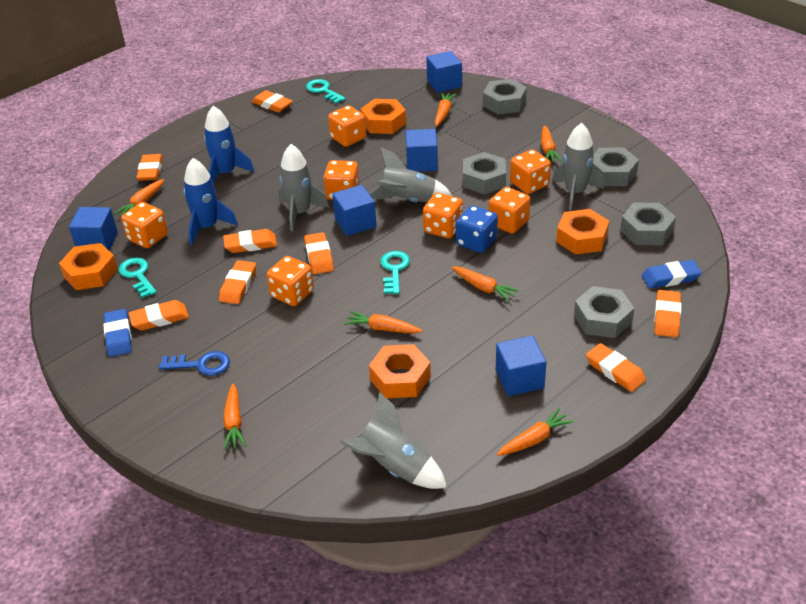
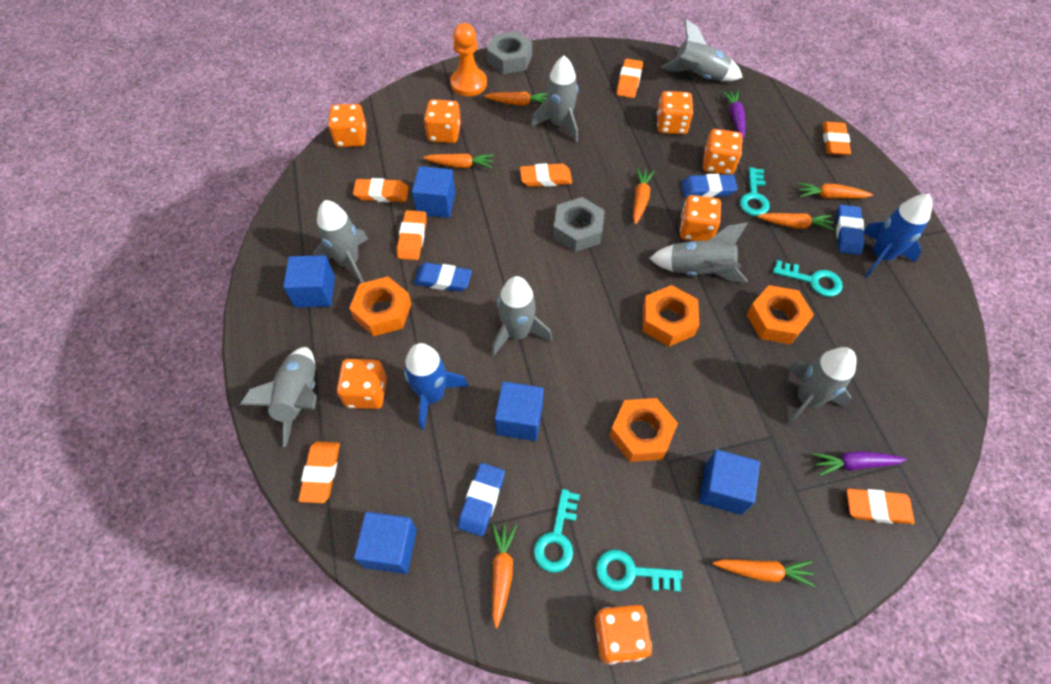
blue dice: [456,205,498,253] = 1 -> none = 0
blue eraser: [103,309,132,357] [642,260,702,288] = 2 -> [414,263,472,292] [458,463,505,536] [681,174,738,197] [836,205,864,255] = 4
blue key: [159,351,230,376] = 1 -> none = 0
grey nut: [463,152,506,194] [483,79,527,115] [574,286,634,338] [593,148,639,186] [620,203,676,245] = 5 -> [487,31,532,74] [553,197,605,252] = 2
grey rocket: [279,144,329,232] [340,392,447,489] [369,147,452,203] [552,123,604,210] = 4 -> [240,347,317,447] [313,200,368,283] [491,276,552,357] [531,56,578,142] [649,223,748,282] [661,19,743,81] [787,347,857,426] = 7
orange eraser: [129,300,189,330] [137,154,163,181] [219,260,256,304] [223,229,277,253] [252,90,293,113] [304,232,334,274] [586,343,646,392] [654,290,681,337] = 8 -> [298,442,340,503] [353,178,409,202] [397,210,427,260] [520,163,572,187] [616,59,643,98] [822,122,851,155] [846,489,915,524] = 7
orange pawn: none = 0 -> [450,23,487,96] = 1
purple carrot: none = 0 -> [722,90,746,139] [813,451,907,476] = 2
turquoise key: [119,258,157,298] [306,79,346,104] [380,251,410,294] = 3 -> [534,489,580,573] [596,549,683,592] [740,167,770,216] [773,260,843,297] = 4

